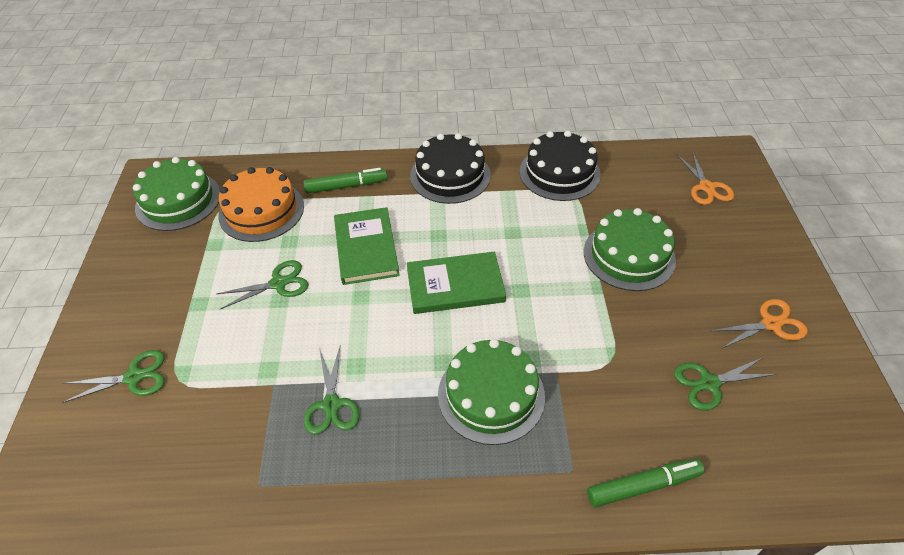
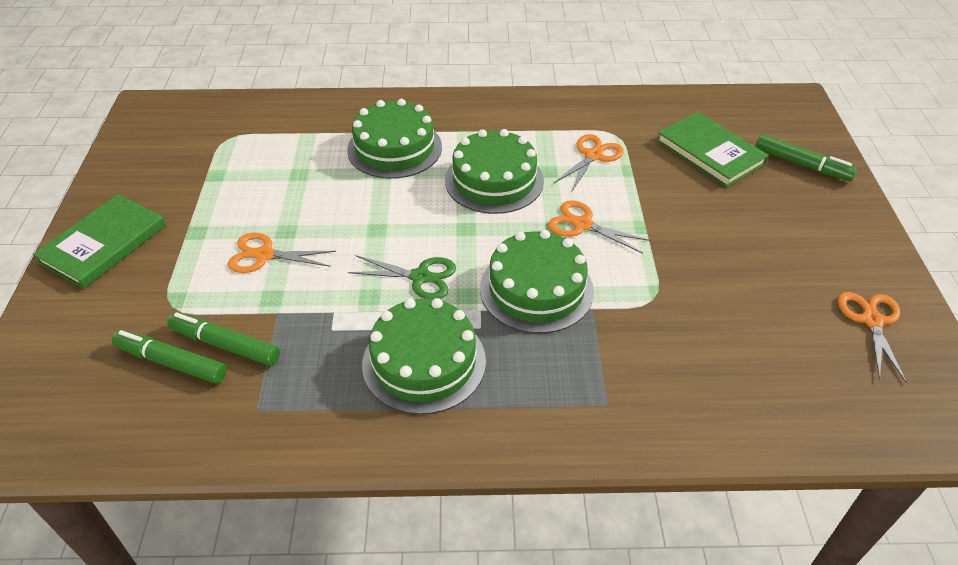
black cake: [410,133,491,204] [519,131,601,201] = 2 -> none = 0
green cake: [133,157,220,231] [438,339,545,445] [584,208,676,291] = 3 -> [347,99,442,179] [362,298,486,415] [445,129,544,214] [480,230,594,333] = 4
green marker: [303,168,387,194] [587,458,704,507] = 2 -> [112,330,227,384] [167,312,280,366] [755,134,857,181] = 3
green scissors: [62,350,165,403] [217,260,309,309] [304,347,360,435] [674,357,777,411] = 4 -> [348,255,456,299] = 1
orange cake: [218,167,304,242] = 1 -> none = 0
orange scissors: [676,151,734,205] [711,299,808,349] = 2 -> [228,233,336,273] [548,200,651,254] [553,134,624,191] [838,292,907,383] = 4

